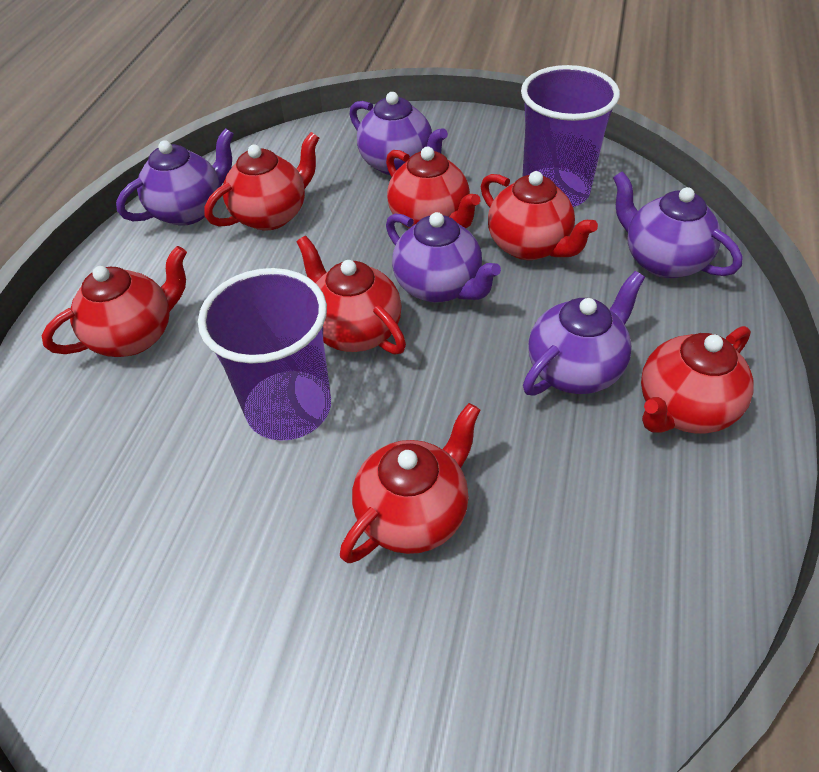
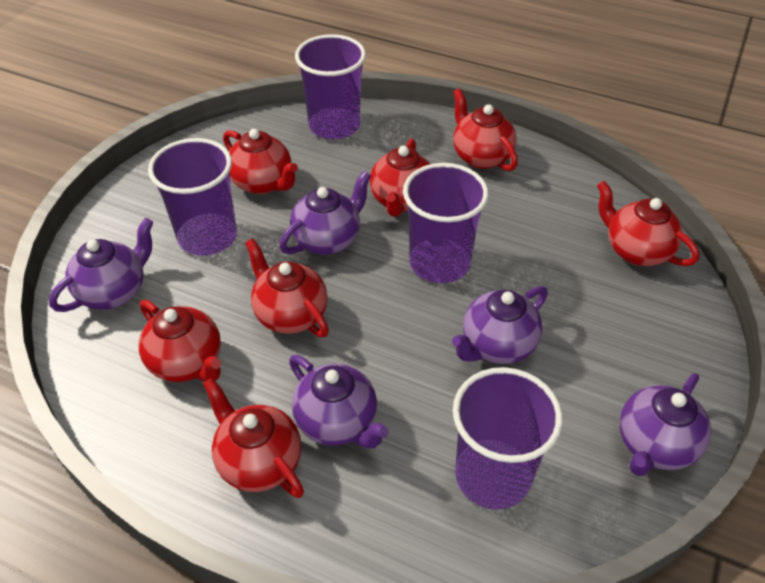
purple cup: [198,268,331,441] [521,65,620,207] = 2 -> [148,138,237,256] [295,34,366,139] [403,163,489,283] [453,367,563,510] = 4

